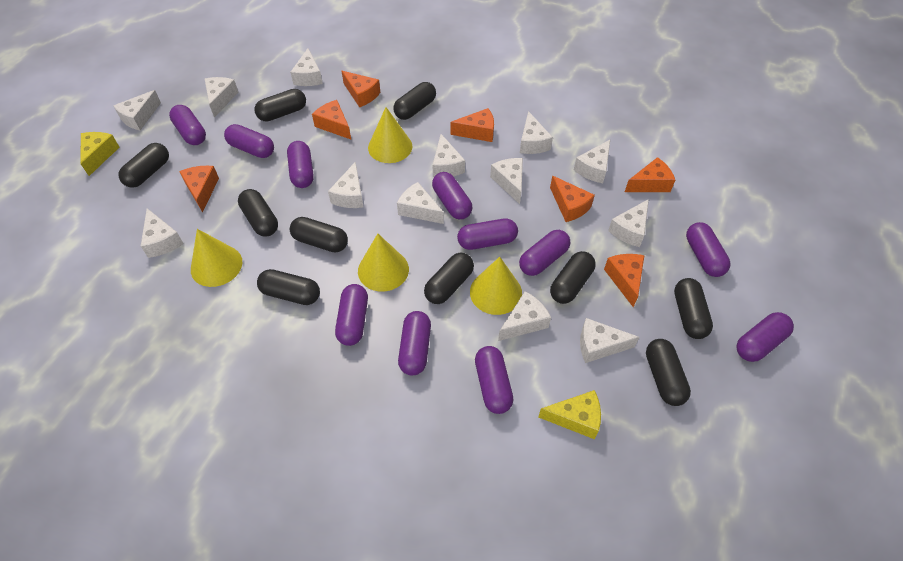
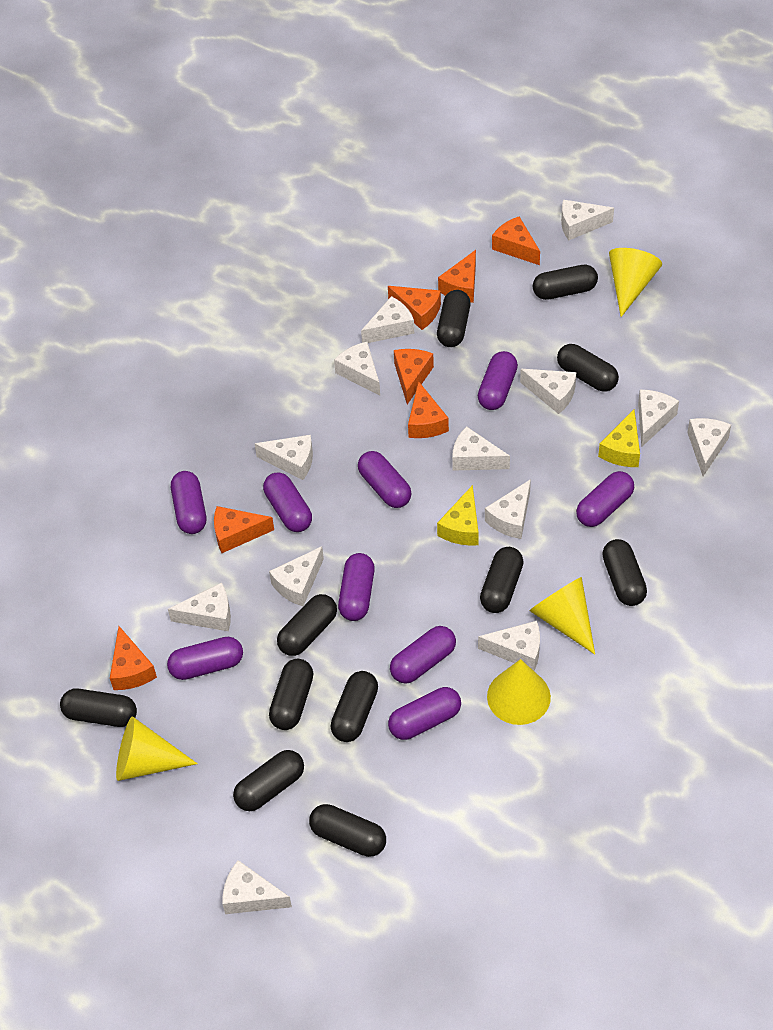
black capsule: [118,143,169,188] [238,189,278,237] [254,89,306,122] [257,269,320,305] [290,217,348,252] [394,82,436,120] [424,253,474,304] [550,251,595,304] [646,339,691,406] [674,278,713,339] = 10 -> [60,689,137,727] [233,750,304,811] [269,659,314,730] [277,594,337,656] [309,804,386,857] [331,671,378,742] [437,290,470,347] [480,547,524,613] [533,265,598,300] [557,344,619,392] [602,539,647,606] = 11
purple capsule: [169,105,206,145] [224,124,274,158] [287,141,314,188] [335,284,368,346] [398,311,431,375] [432,172,472,219] [457,218,518,250] [475,346,514,414] [519,230,570,276] [686,222,730,277] [736,312,794,362] = 11 -> [167,637,243,680] [171,471,206,534] [263,473,312,532] [338,553,375,621] [358,451,412,508] [388,687,461,740] [390,626,456,684] [478,351,518,410] [576,471,634,527] = 9

